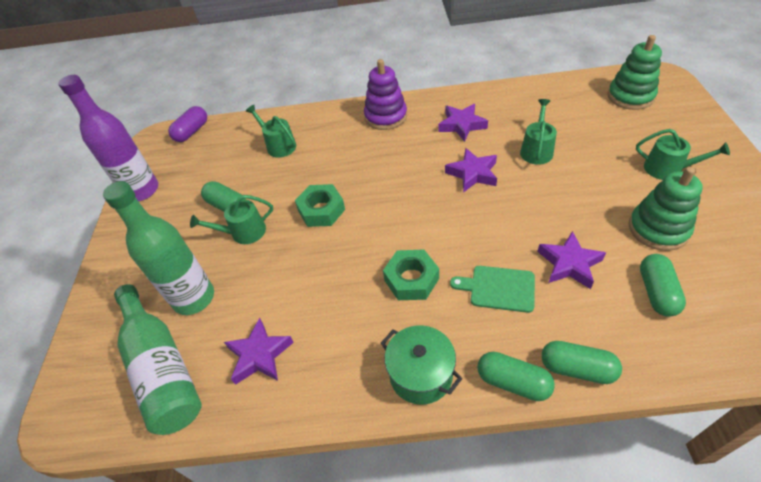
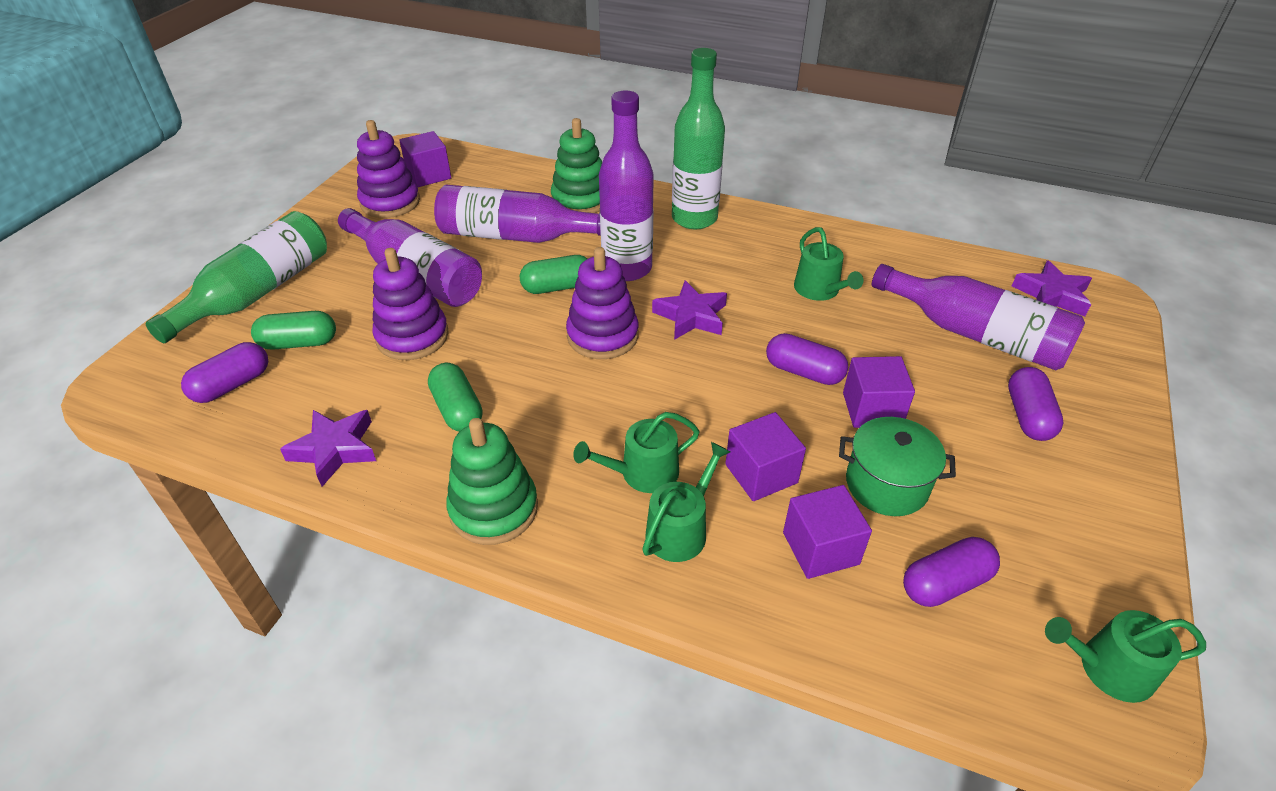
green capsule: [201,181,246,212] [477,352,555,401] [541,341,622,384] [640,254,686,317] = 4 -> [251,311,336,350] [428,363,482,432] [520,255,587,294] = 3
green cutting board: [450,266,535,313] = 1 -> none = 0
green nut: [295,184,345,227] [383,249,439,300] = 2 -> none = 0
purple bottle: [58,75,158,201] = 1 -> [338,208,482,307] [434,184,601,243] [599,91,654,281] [872,264,1085,370] = 4
purple capsule: [168,106,207,142] = 1 -> [181,342,268,403] [766,333,848,385] [903,537,1000,607] [1008,367,1064,441] = 4
purple cube: none = 0 -> [399,131,451,187] [725,412,806,501] [783,485,872,579] [843,356,915,428] = 4
purple stacking toy: [364,59,407,130] = 1 -> [357,120,420,218] [372,248,449,360] [566,247,639,359] = 3
purple star: [224,318,294,385] [438,104,488,142] [445,148,497,193] [537,231,606,289] = 4 -> [280,410,376,487] [652,280,727,340] [1012,260,1092,316] = 3

